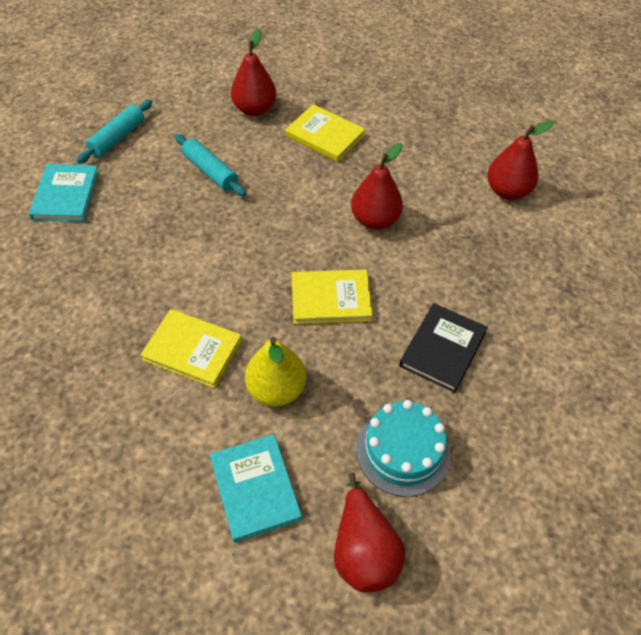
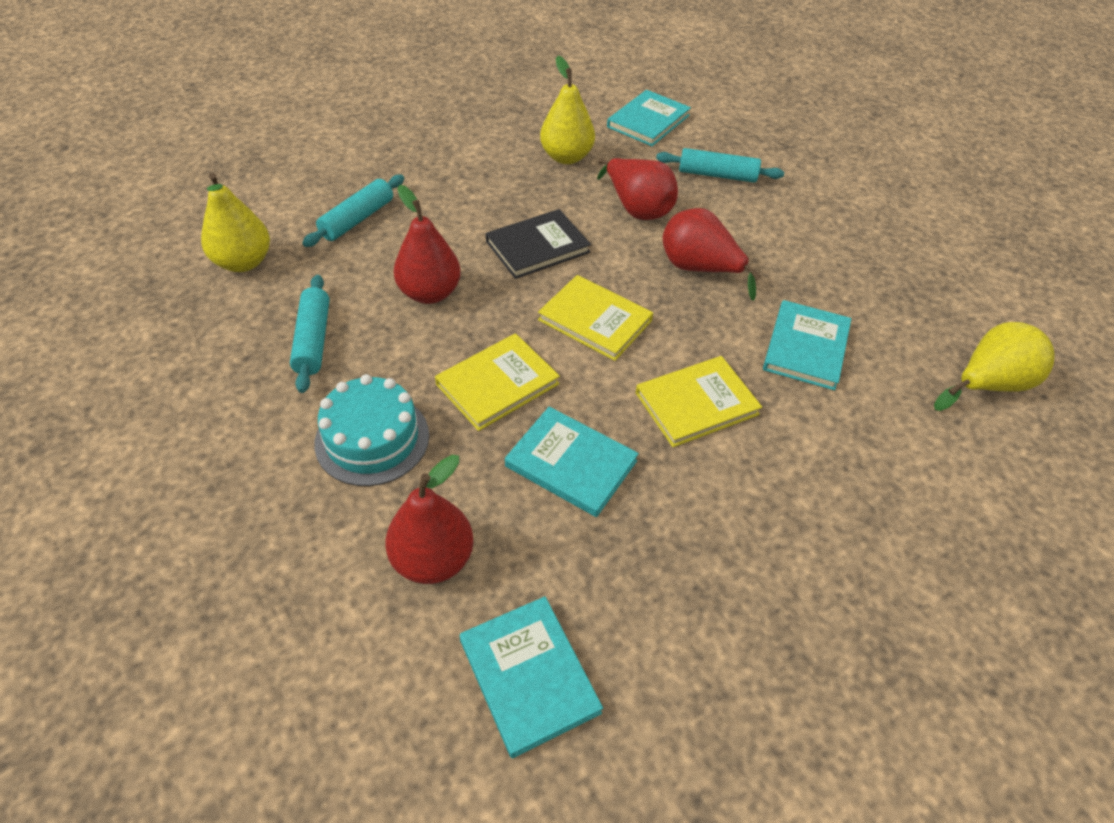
turquoise book: [29,164,99,222] [210,434,302,542] = 2 -> [460,596,603,758] [505,407,639,517] [607,90,691,146] [763,300,852,390] = 4
turquoise rolling pin: [76,100,152,164] [175,134,246,196] = 2 -> [290,275,330,393] [302,175,404,247] [656,148,784,183] = 3
yellow pear: [245,337,306,407] = 1 -> [201,173,270,272] [540,56,595,164] [934,322,1055,411] = 3

